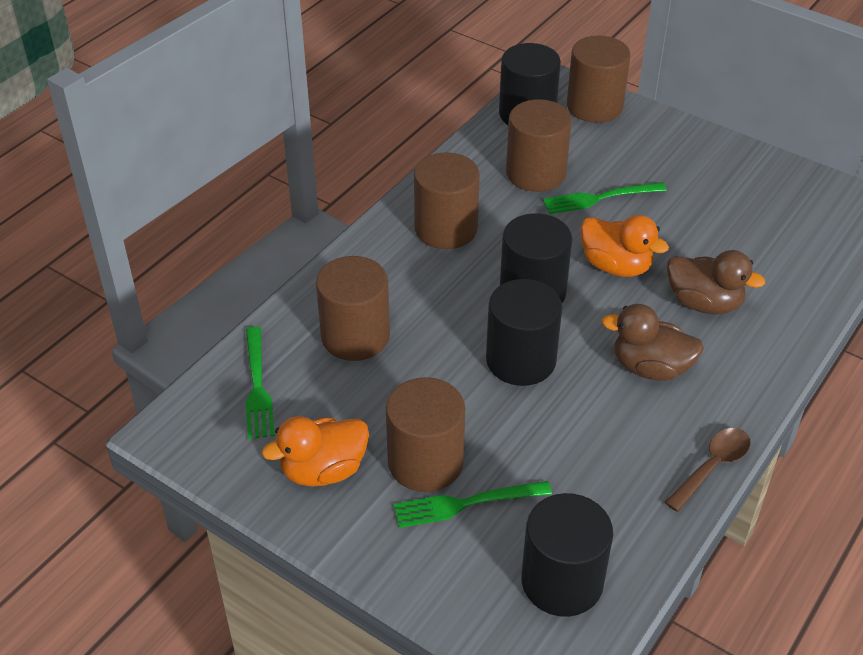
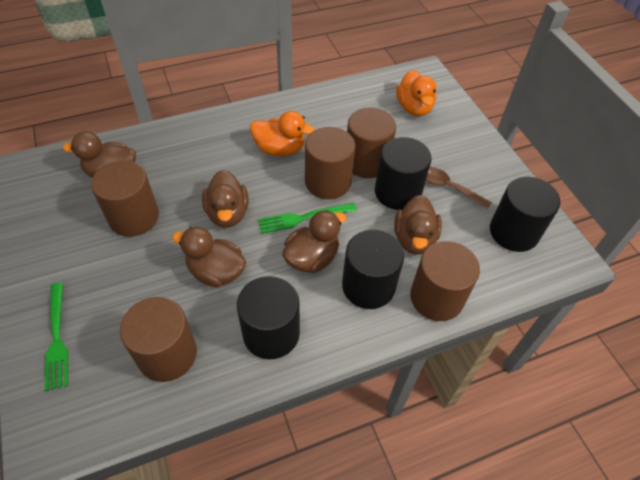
brown duck: [601,304,704,381] [667,250,765,314] = 2 -> [63,132,136,178] [172,227,246,287] [202,170,248,228] [282,210,346,273] [394,195,442,255] = 5
green fork: [246,326,275,439] [394,481,552,528] [543,182,667,214] = 3 -> [45,283,68,391] [258,203,357,234] = 2

